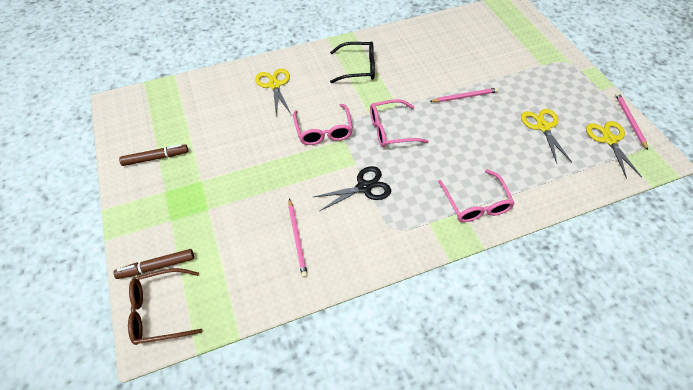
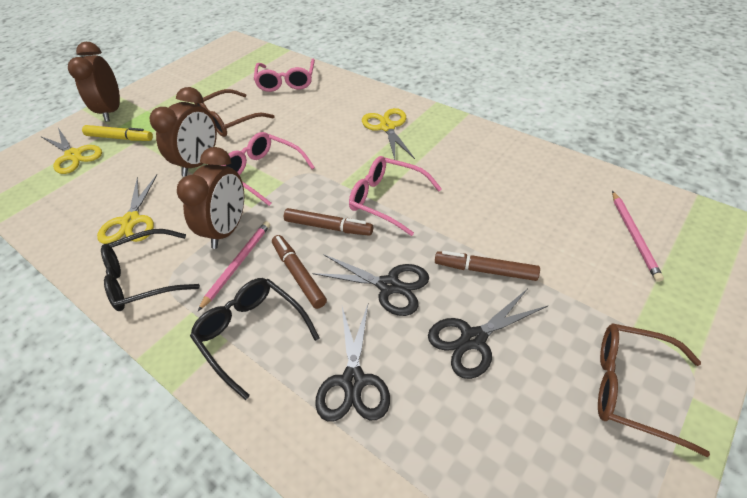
black glasses: [330,41,375,83] = 1 -> [101,229,200,311] [190,278,320,400] = 2
black scissors: [314,166,391,211] = 1 -> [313,254,429,316] [315,305,390,421] [428,289,548,379] = 3
brown clock: none = 0 -> [68,42,120,122] [149,87,217,177] [177,147,244,249] = 3
brown glasses: [128,268,202,345] = 1 -> [194,89,274,137] [598,323,710,457] = 2
brown marker: [114,249,194,279] [119,144,188,166] = 2 -> [272,235,327,309] [284,208,373,236] [435,251,540,281] = 3
pink pencil: [288,198,308,278] [429,88,498,102] [615,92,648,150] = 3 -> [198,221,270,311] [612,191,664,282] = 2
yellow marker: none = 0 -> [82,125,153,141] = 1

